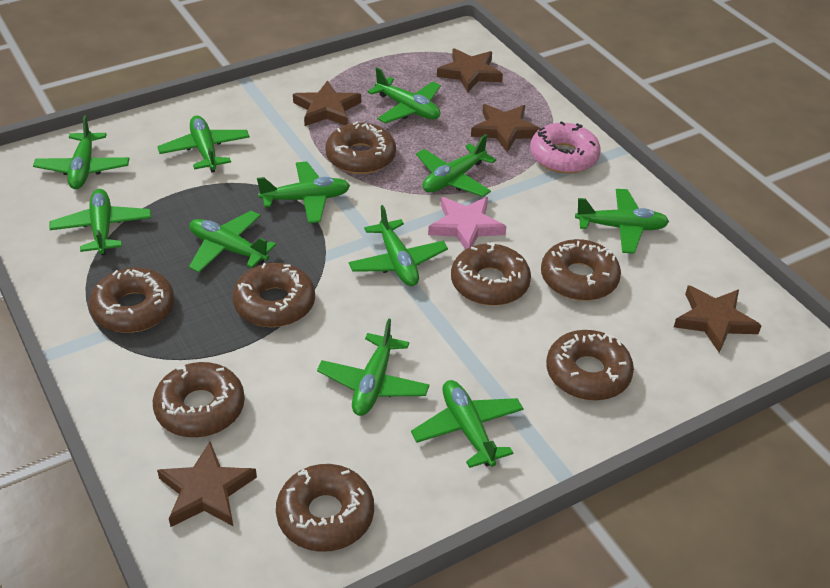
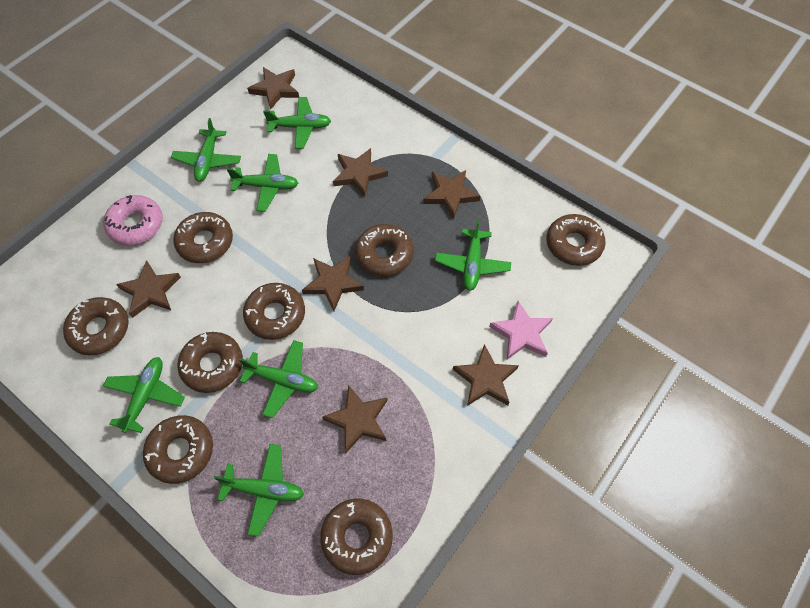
brown star: [157,442,257,527] [293,80,361,126] [437,48,503,93] [471,104,541,152] [674,285,762,353] = 5 -> [116,260,181,318] [247,67,299,110] [302,256,364,311] [322,385,388,453] [333,148,388,197] [423,170,480,220] [453,344,519,406] = 7
green plane: [33,116,130,189] [50,189,151,255] [157,115,250,173] [189,211,276,272] [257,161,350,223] [317,318,430,416] [349,205,448,286] [368,67,441,123] [411,380,524,468] [416,134,496,197] [575,189,669,254] = 11 -> [103,357,185,433] [171,118,241,182] [214,444,304,536] [227,154,298,212] [239,340,318,418] [263,97,331,149] [435,219,511,291] = 7

